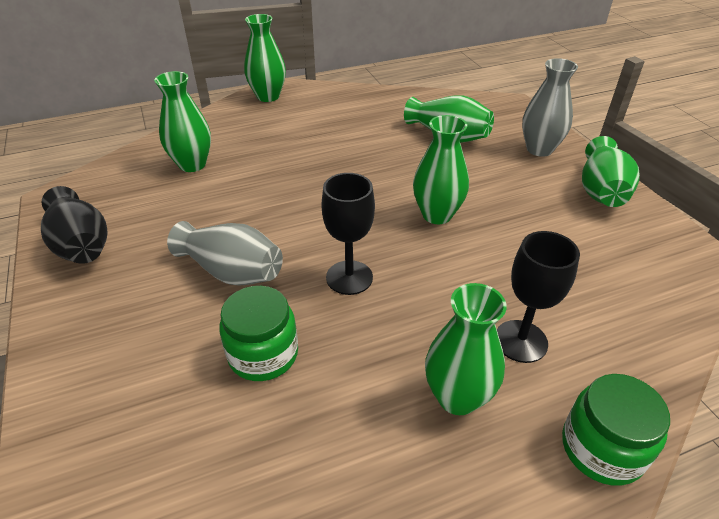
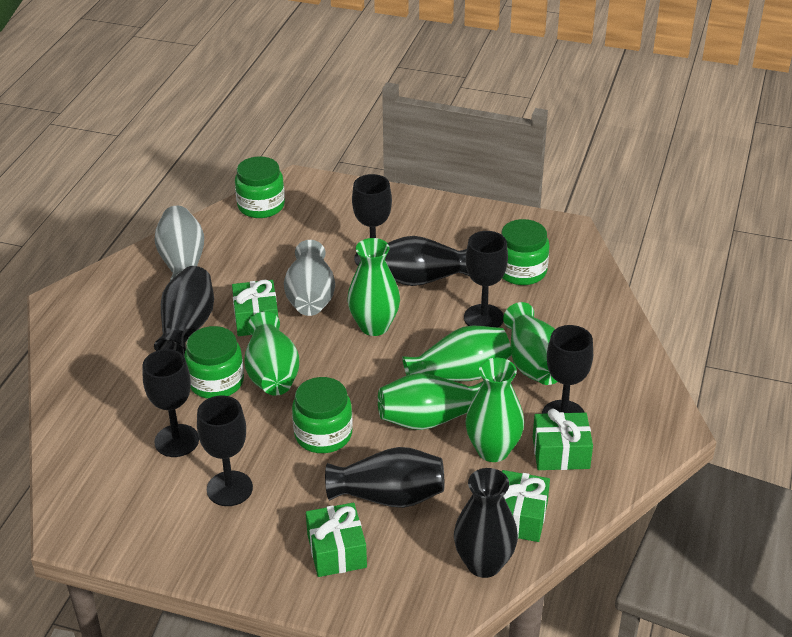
black goblet: [321,173,375,295] [497,231,580,363] = 2 -> [143,349,199,457] [197,395,253,506] [352,174,392,266] [464,231,508,328] [542,325,593,414] = 5
black vase: [41,186,108,264] = 1 -> [154,266,214,356] [325,447,444,508] [385,236,470,286] [454,468,518,578] = 4
green gift: none = 0 -> [232,280,278,336] [306,502,367,577] [502,470,550,542] [533,409,593,470] = 4
green jar: [219,286,298,381] [562,374,670,486] = 2 -> [184,326,244,399] [235,156,285,218] [292,377,353,453] [501,219,549,285] = 4

